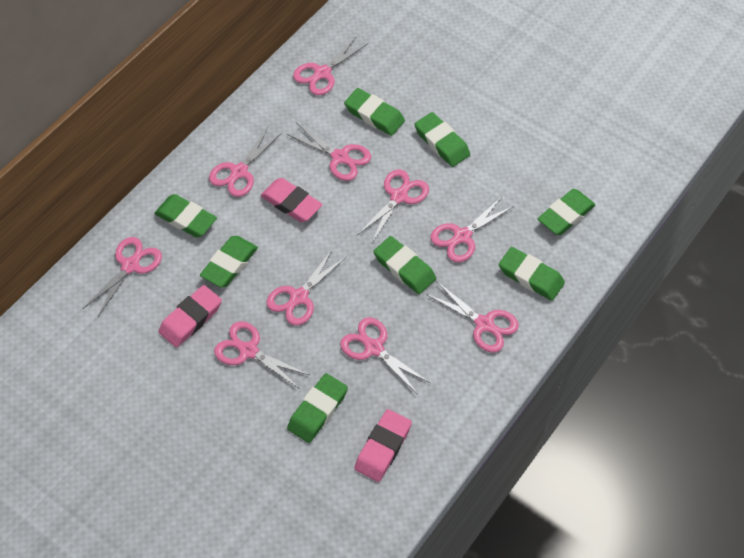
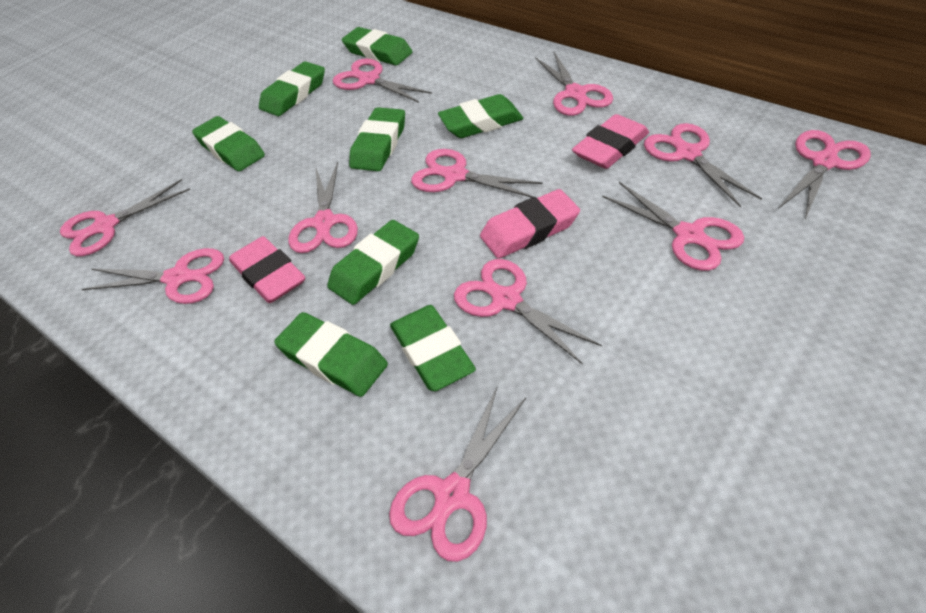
pink scissors: [83,237,162,318] [209,127,282,197] [214,321,309,389] [267,249,347,326] [287,123,371,181] [293,36,368,95] [340,318,430,393] [357,169,429,243] [426,282,519,353] [430,197,514,262] = 10 -> [60,179,190,257] [82,248,224,304] [289,162,358,253] [333,58,432,103] [389,387,526,562] [411,149,542,198] [454,259,602,365] [535,52,613,116] [602,182,744,271] [644,123,762,208] [778,130,871,219] = 11

